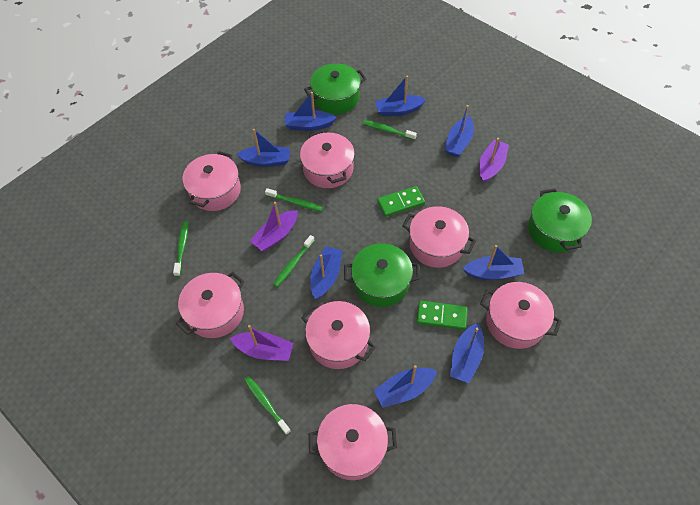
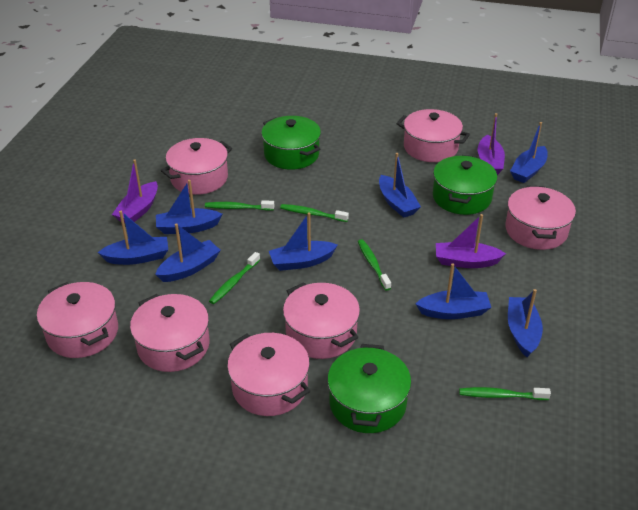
green domino: [377,186,425,217] [417,301,468,330] = 2 -> none = 0

